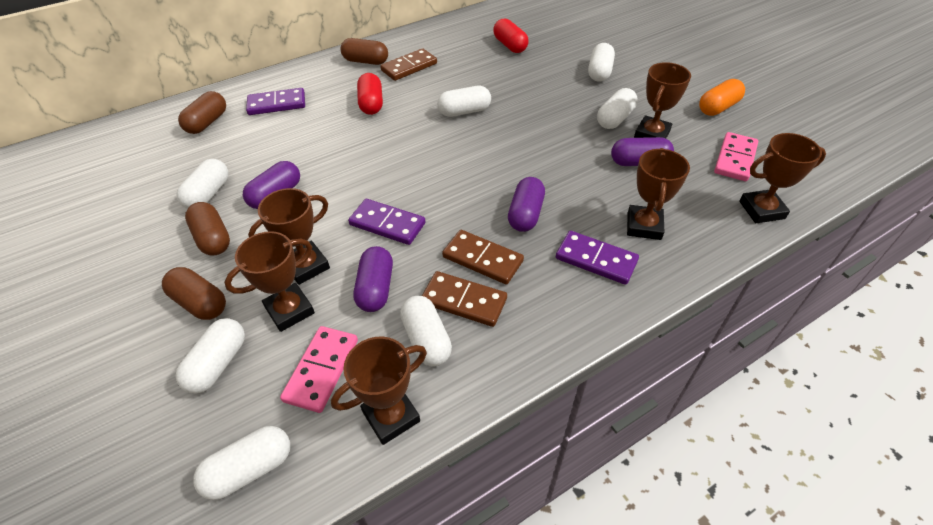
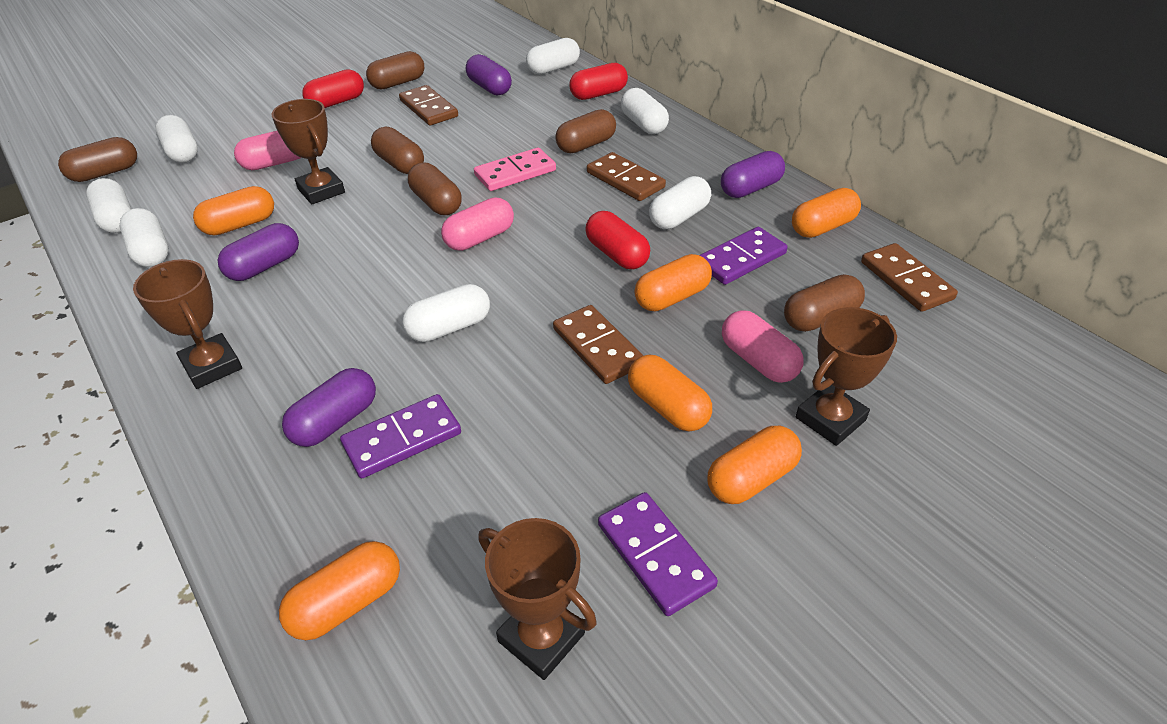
brown capsule: [162,267,226,320] [178,91,226,134] [185,202,230,256] [341,38,388,65] = 4 -> [58,137,137,182] [366,51,424,90] [371,127,424,174] [408,162,462,215] [555,109,616,153] [784,274,865,332] = 6
brown domino: [380,48,437,81] [422,271,507,327] [442,230,524,284] = 3 -> [399,85,458,126] [553,305,644,384] [587,152,666,201] [861,243,958,312] = 4
brown trophy: [224,231,315,332] [248,188,330,285] [331,336,427,445] [627,148,690,240] [634,62,691,138] [739,133,826,223] = 6 -> [133,259,242,389] [272,99,345,205] [478,518,597,680] [796,307,897,446] = 4
orange capsule: [699,79,745,116] = 1 -> [193,186,274,235] [279,541,400,640] [628,355,712,432] [634,254,712,311] [707,426,802,504] [792,188,861,238] = 6
pink capsule: none = 0 -> [234,131,301,170] [441,198,514,251] [722,310,804,383] = 3
pink domino: [280,326,358,413] [714,132,758,181] = 2 -> [474,148,556,191] = 1
red capsule: [357,73,383,115] [493,18,529,53] = 2 -> [302,69,364,108] [569,63,628,100] [585,211,650,269] = 3

